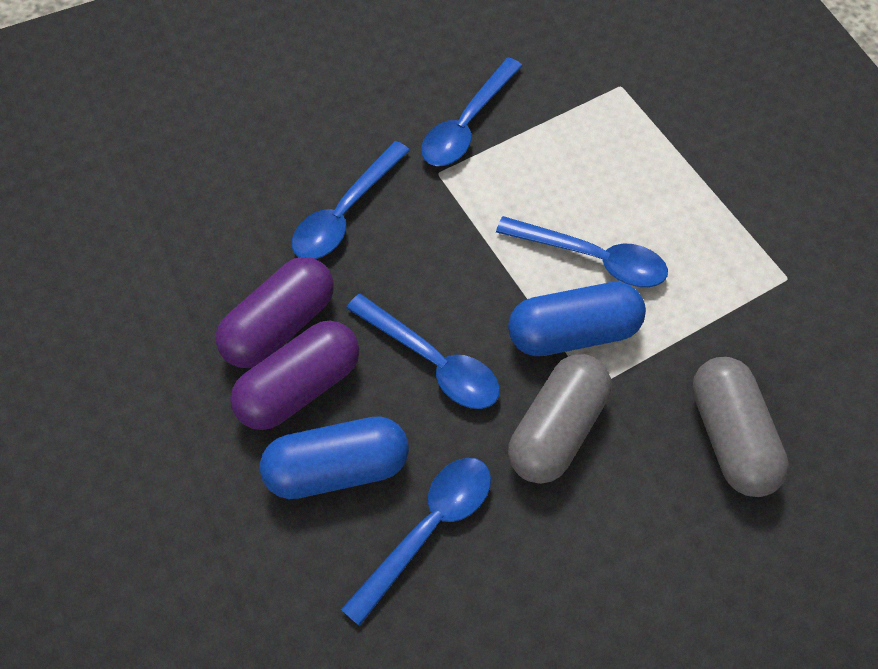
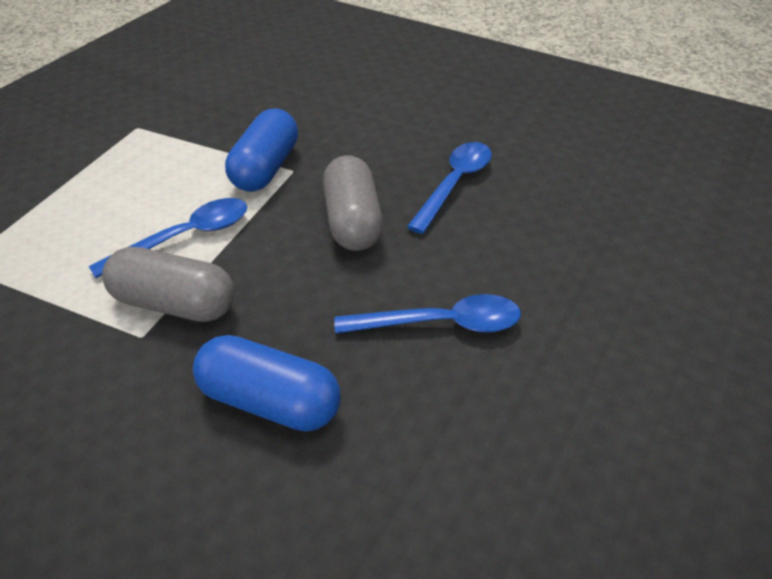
blue spoon: [292,141,410,259] [341,458,491,626] [346,294,500,409] [421,58,522,166] [496,216,668,287] = 5 -> [89,198,247,278] [335,294,521,334] [407,142,492,234] = 3
purple capsule: [216,257,334,368] [230,321,359,430] = 2 -> none = 0

